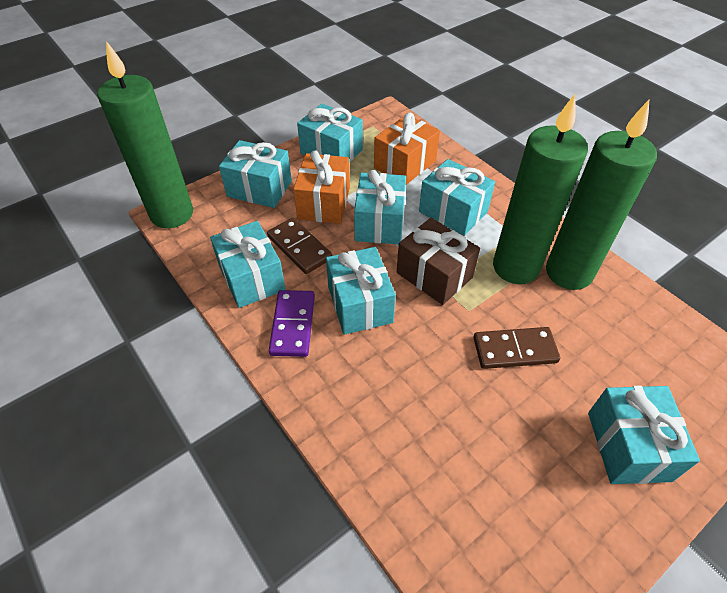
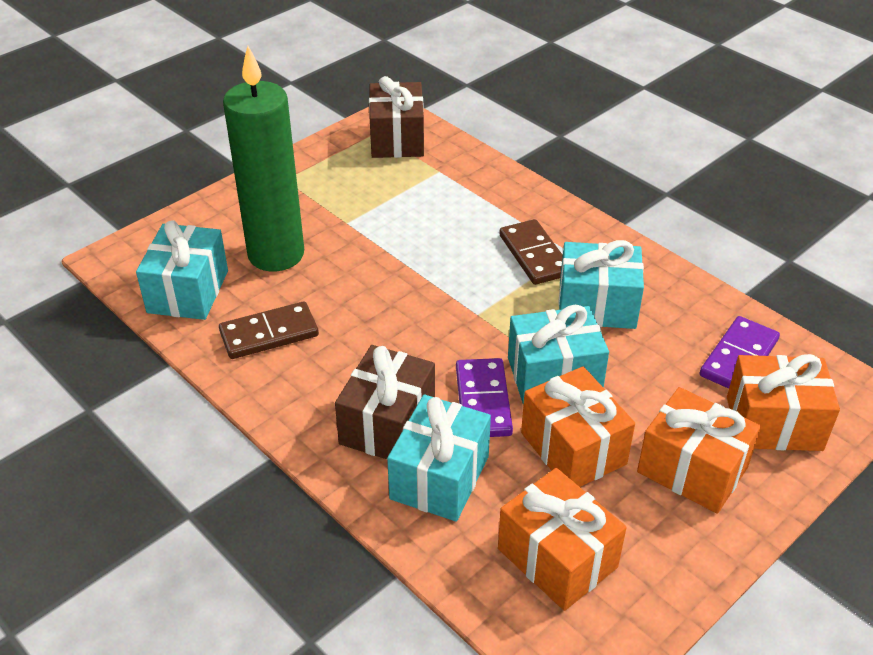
brown gift: [397,218,480,305] = 1 -> [335,345,435,459] [369,76,424,158] = 2
green candle: [97,41,193,228] [493,94,588,284] [546,100,657,290] = 3 -> [223,46,304,271] = 1
orange gift: [293,151,350,224] [374,113,440,185] = 2 -> [498,468,627,611] [521,366,635,487] [637,387,761,514] [727,354,840,451] = 4
purple domino: [269,290,315,357] = 1 -> [456,358,513,437] [700,316,780,389] = 2
turquoise gift: [210,221,286,308] [219,140,292,208] [297,104,363,162] [326,247,396,335] [354,170,406,244] [419,159,495,236] [588,385,700,484] = 7 -> [136,220,228,320] [387,394,491,522] [508,304,609,404] [559,240,644,329] = 4

